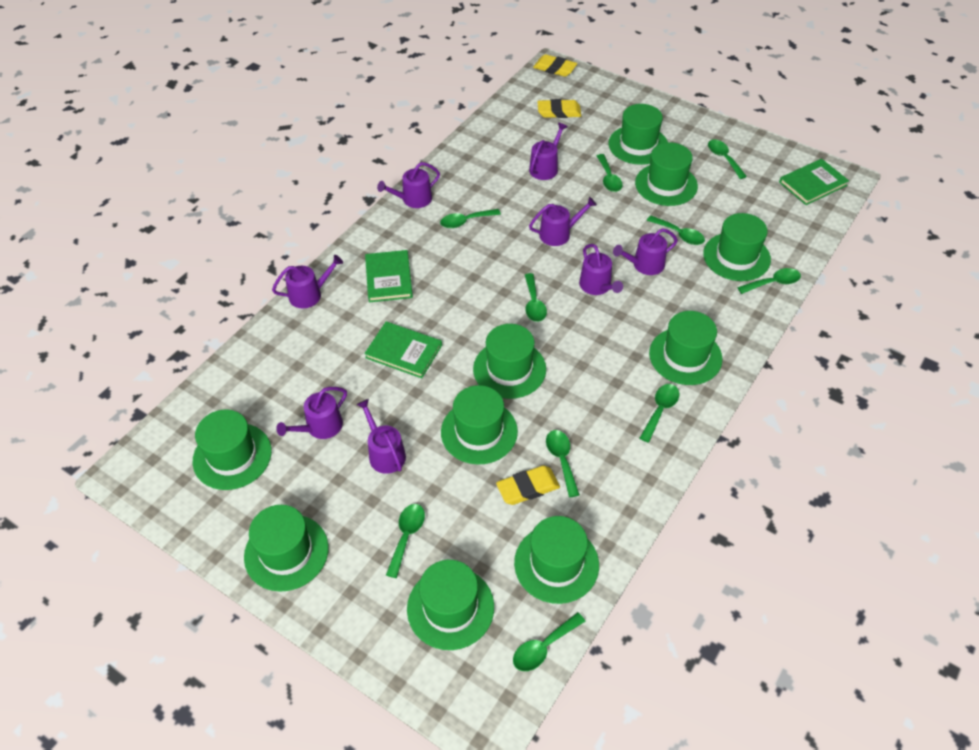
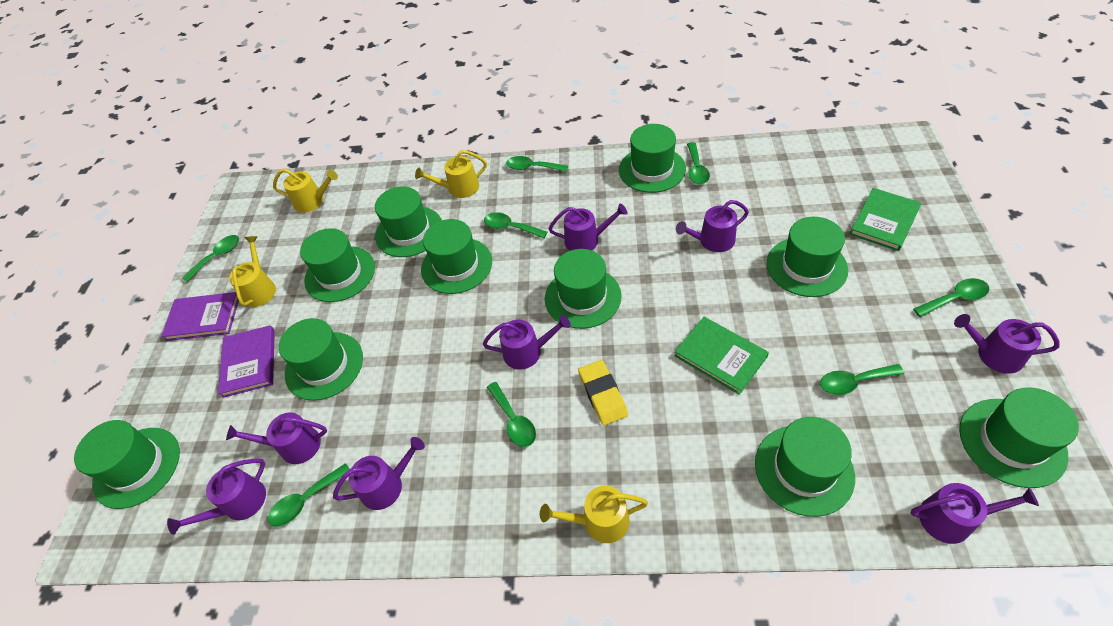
green book: [364,322,442,378] [365,250,413,302] [779,159,849,205] = 3 -> [675,317,769,395] [849,188,921,251] = 2
green spoon: [386,504,425,578] [440,209,501,228] [513,612,585,671] [525,273,547,322] [546,430,580,497] [597,154,623,192] [640,384,679,443] [647,216,705,245] [708,139,747,179] [737,268,801,294] = 10 -> [182,235,239,282] [268,463,349,527] [484,212,548,239] [487,382,536,447] [506,156,568,172] [687,142,710,184] [820,364,904,395] [913,278,989,317] = 8
purple book: none = 0 -> [161,292,239,341] [218,325,275,398] = 2
yellow eraser: [496,466,560,505] [533,54,577,77] [537,99,581,118] = 3 -> [578,360,628,426] = 1
yellow watering can: none = 0 -> [229,236,276,307] [273,169,338,213] [415,150,487,198] [540,486,648,543] = 4

